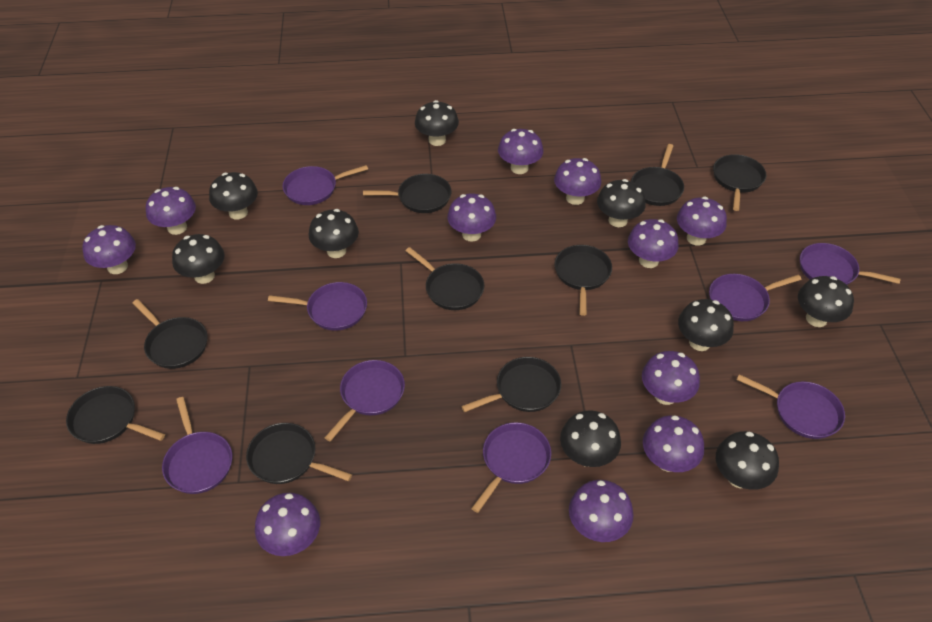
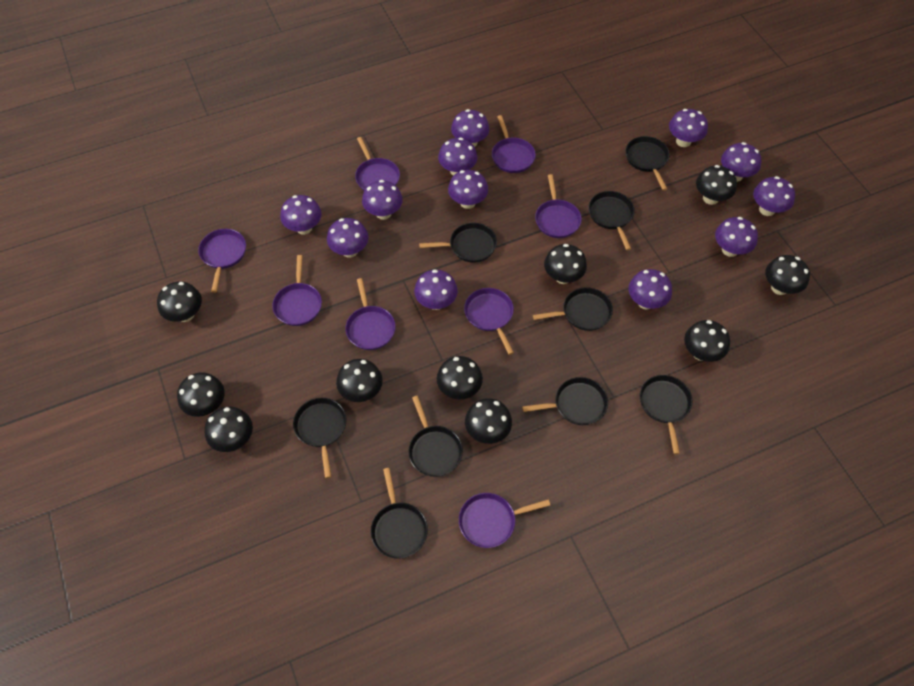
black mushroom: [172,234,225,284] [209,172,258,220] [309,209,359,258] [415,100,459,146] [560,410,621,467] [597,179,646,227] [678,299,734,351] [716,431,779,490] [798,276,854,327] = 9 -> [157,282,202,322] [177,372,225,417] [204,406,253,452] [336,359,383,402] [437,356,483,399] [465,398,512,444] [544,244,587,284] [684,320,730,362] [696,165,737,205] [765,255,810,295] = 10
purple mushroom: [82,225,136,274] [146,187,196,235] [255,493,320,556] [447,194,496,242] [498,129,543,174] [554,158,601,205] [569,480,634,542] [628,219,679,268] [642,351,700,405] [643,415,704,472] [677,197,727,246] = 11 -> [280,195,322,235] [327,218,369,258] [362,180,403,220] [414,269,458,310] [438,138,477,176] [448,170,488,209] [451,109,489,147] [629,269,672,309] [669,109,708,147] [715,217,758,257] [721,142,761,182] [753,176,795,216] = 12

